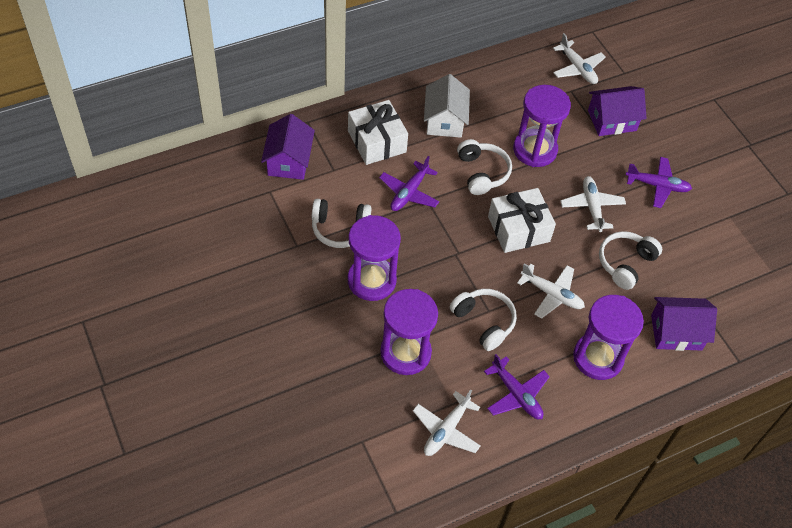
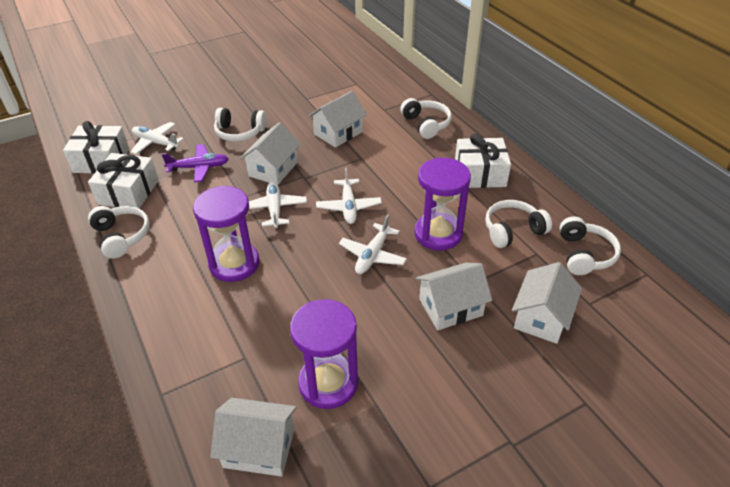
purple hourglass: [348,215,401,301] [380,289,438,375] [513,85,571,167] [573,295,644,380] = 4 -> [193,185,259,282] [290,299,358,409] [414,158,471,251] = 3
purple house: [261,114,315,180] [588,86,647,136] [651,297,717,351] = 3 -> none = 0
purple plane: [379,156,439,211] [484,354,550,419] [626,157,692,208] = 3 -> [161,144,228,182] = 1
white gift: [348,100,408,165] [488,188,556,253] = 2 -> [63,121,129,174] [88,153,159,209] [455,134,511,188] = 3
white headphones: [312,199,371,248] [450,289,517,351] [457,139,512,195] [599,231,662,290] = 4 -> [88,206,150,259] [214,108,267,142] [400,98,452,139] [485,200,552,248] [560,216,621,275] = 5
white house: [424,74,470,138] = 1 -> [210,398,297,477] [240,122,301,185] [308,91,367,148] [416,262,492,330] [512,262,582,344] = 5

